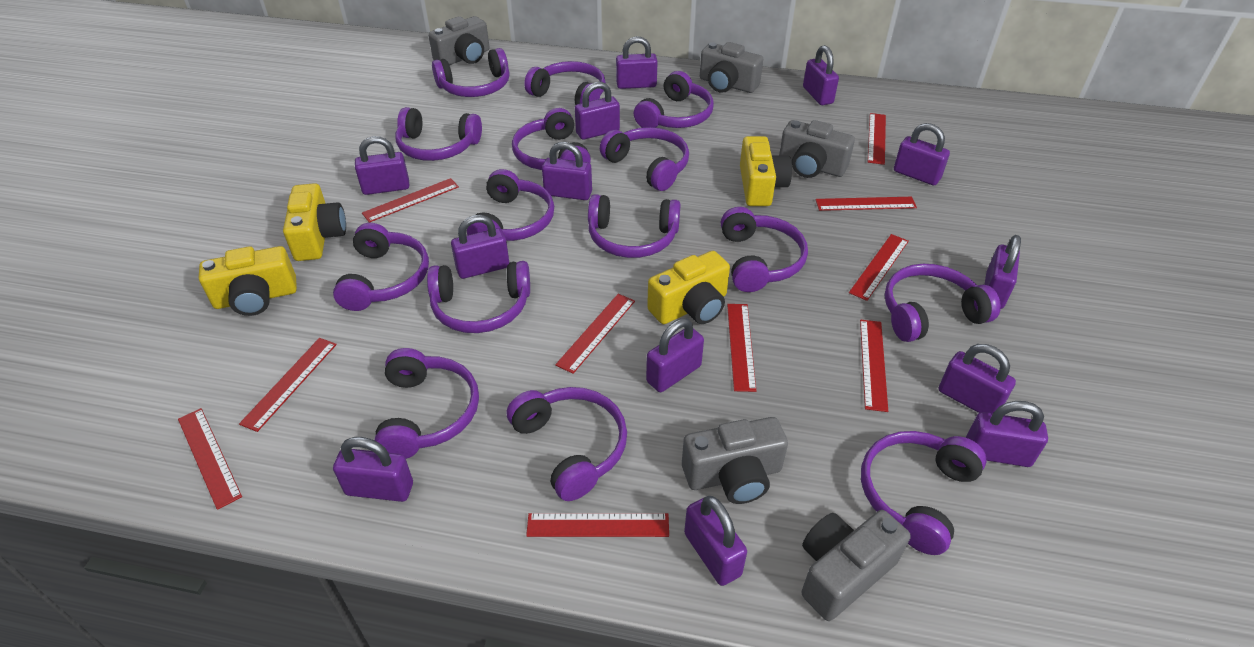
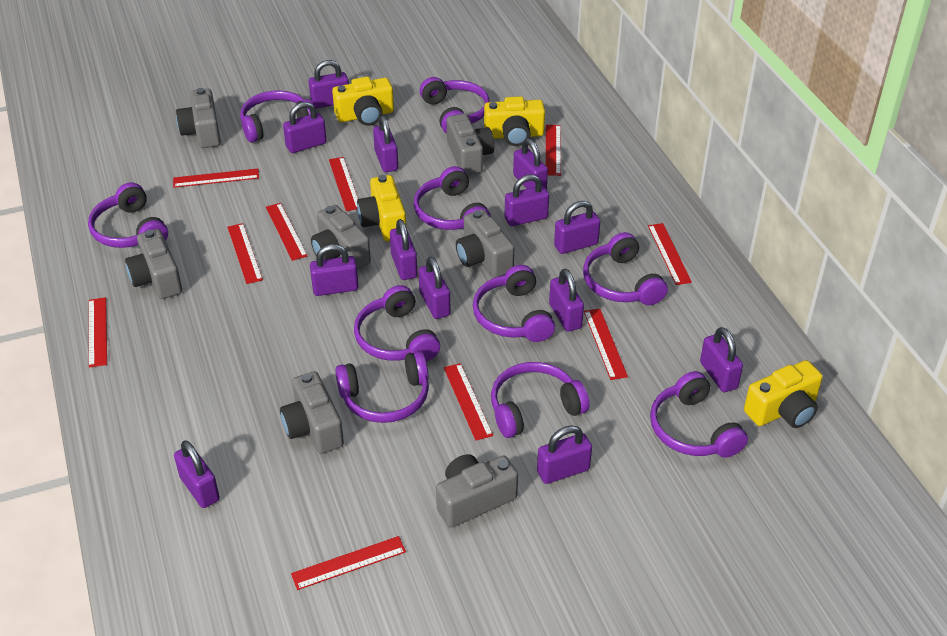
grey camera: [428,16,489,65] [682,417,788,504] [700,42,763,93] [779,120,855,178] [802,510,911,621] = 5 -> [125,229,182,299] [176,88,221,148] [280,371,344,454] [311,205,371,270] [436,454,518,527] [447,114,494,175] [456,210,514,278] = 7
purple headphones: [333,223,429,311] [374,348,479,459] [395,107,482,161] [427,261,530,333] [432,48,510,97] [467,169,554,241] [507,387,627,501] [512,108,591,170] [524,61,606,105] [588,194,680,258] [600,127,689,191] [634,71,714,128] [721,207,808,292] [861,431,987,555] [885,264,1001,342] = 15 -> [88,182,168,248] [240,90,314,143] [335,351,429,423] [354,285,440,362] [413,166,491,230] [420,77,490,134] [473,265,555,342] [491,362,590,438] [583,232,668,305] [650,371,748,458] = 10

